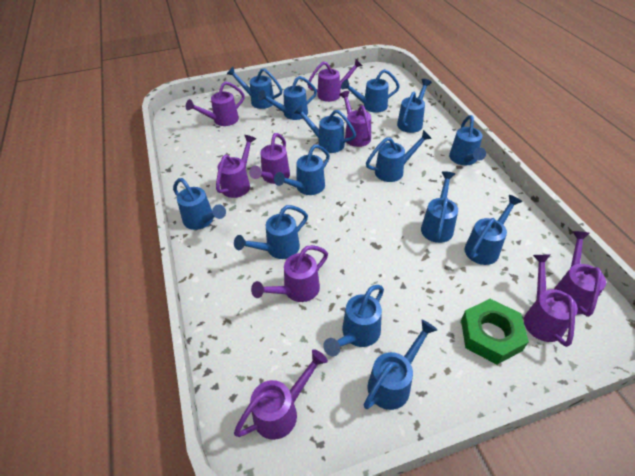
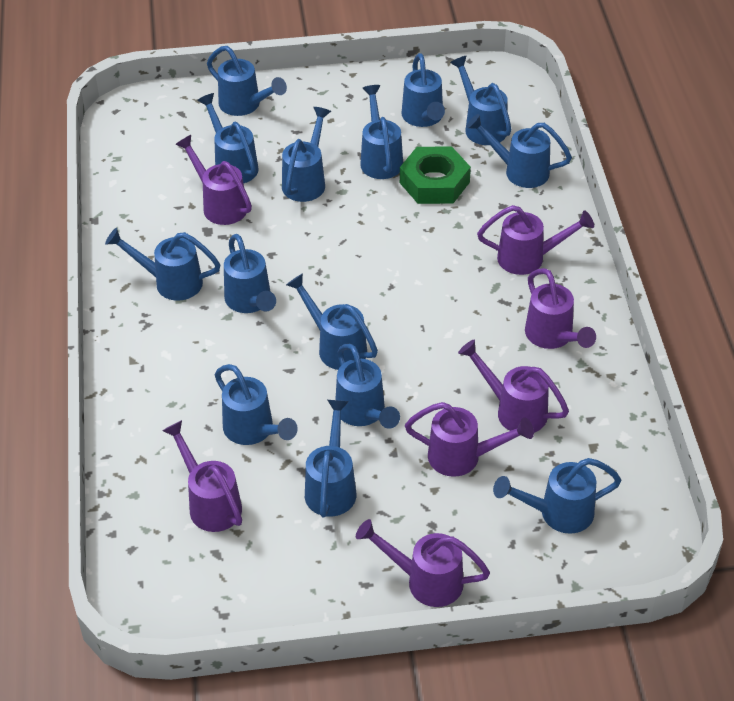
purple watering can: [186,81,245,126] [216,135,256,198] [234,349,328,440] [249,133,290,184] [251,245,328,302] [307,59,362,102] [339,91,371,147] [524,255,578,347] [554,231,606,317] = 9 -> [162,420,242,532] [175,135,252,225] [356,519,490,607] [405,402,534,477] [458,340,569,433] [477,205,594,275] [525,268,596,349] = 7

